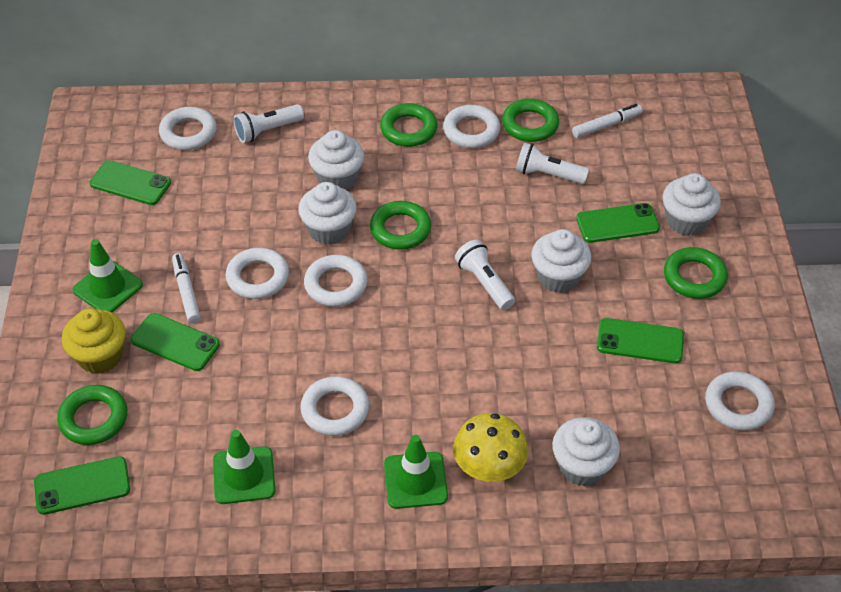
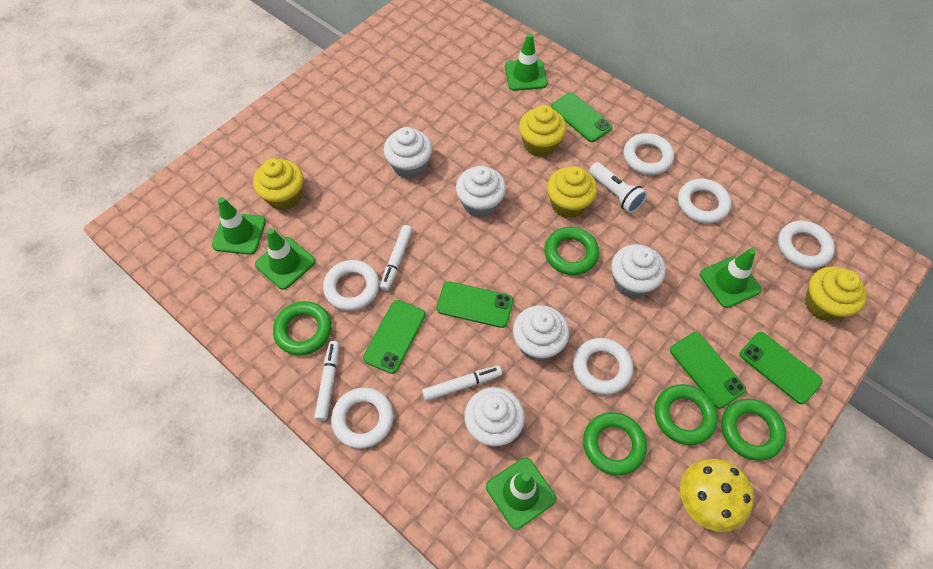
green traffic cone: [73,239,143,312] [213,430,275,504] [384,435,448,509] = 3 -> [212,197,266,255] [255,228,315,290] [486,457,556,529] [505,33,548,91] [700,248,761,308] = 5
white flashlight: [234,104,304,143] [455,240,515,310] [516,143,589,184] = 3 -> [589,162,647,213] = 1
white marker: [172,253,201,323] [572,104,642,138] = 2 -> [314,341,339,421] [380,225,413,291] [422,366,502,401] = 3
yellow cupcake: [62,308,126,374] = 1 -> [253,158,303,210] [519,105,567,157] [547,166,597,218] [805,266,867,321] = 4

